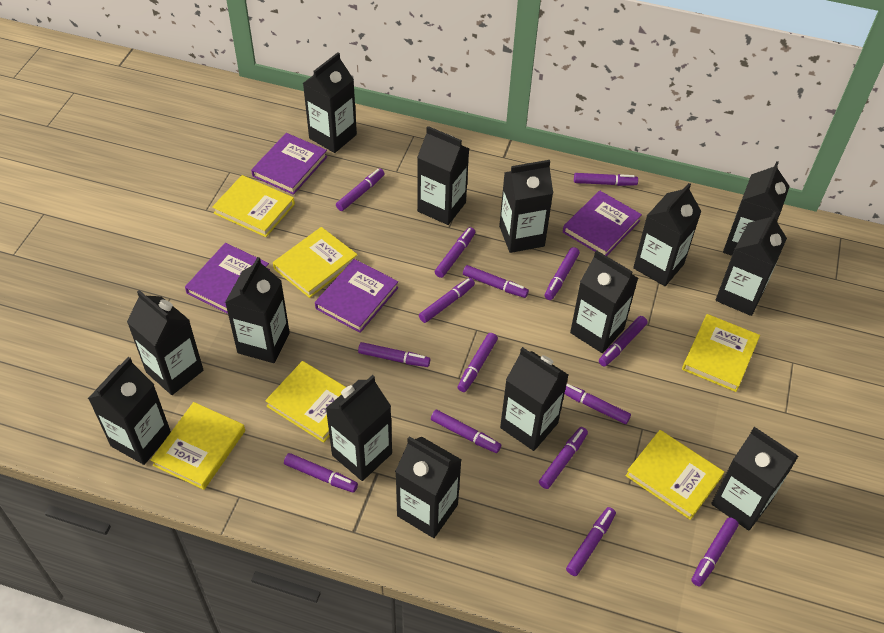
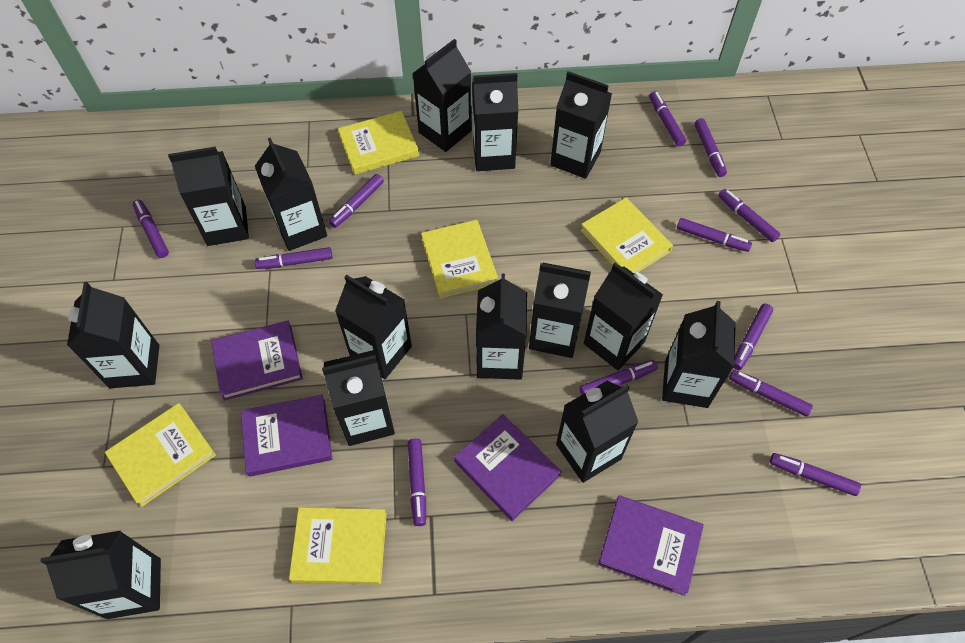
purple marker: [284,453,358,493] [336,168,385,211] [358,342,430,367] [419,278,475,323] [431,410,501,453] [435,227,475,278] [457,333,498,392] [463,265,529,298] [539,427,588,489] [544,247,580,300] [564,384,631,424] [566,507,616,576] [574,173,638,186] [599,316,648,367] [691,517,739,586] = 15 -> [133,199,169,258] [255,247,332,269] [329,174,384,228] [408,439,426,526] [580,360,658,395] [649,91,686,146] [677,218,752,252] [694,118,727,177] [718,189,780,242] [729,370,813,417] [733,304,773,370] [770,453,861,496] = 12
yellow book: [151,402,245,490] [212,175,295,237] [265,361,346,443] [273,227,358,298] [626,430,724,520] [682,314,760,392] = 6 -> [105,403,216,507] [289,507,387,585] [338,111,419,175] [421,220,498,298] [580,198,673,274] = 5

